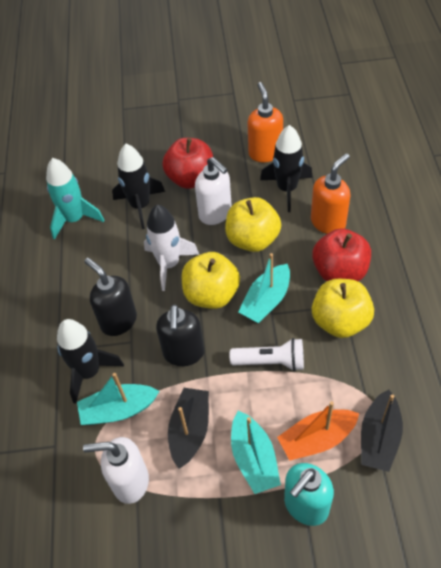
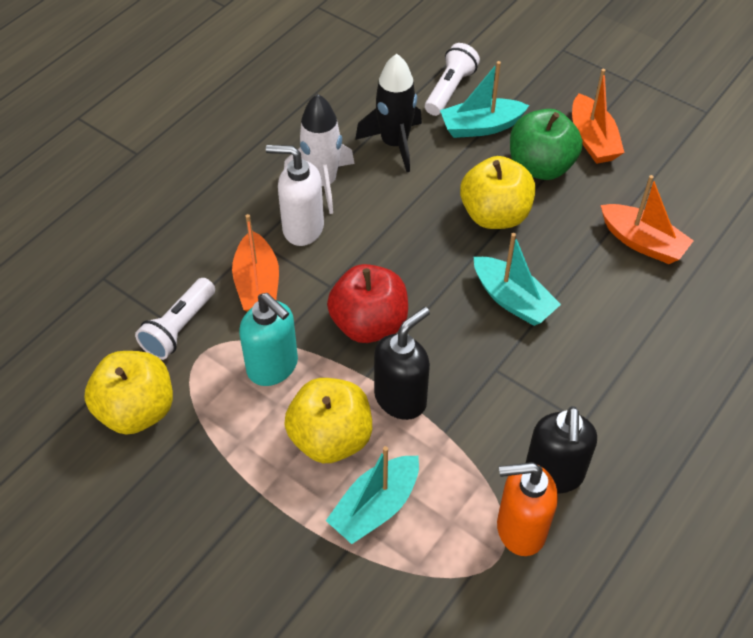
black boat: [168,388,209,469] [361,389,403,472] = 2 -> none = 0
black rocket: [57,319,124,404] [112,144,165,229] [260,125,313,212] = 3 -> [355,54,422,172] = 1
green apple: none = 0 -> [510,109,583,180] = 1
orange boat: [277,401,359,461] = 1 -> [232,214,279,312] [572,69,625,164] [600,175,694,264] = 3
orange soap dispenser: [247,82,283,162] [311,153,351,234] = 2 -> [497,462,558,556] = 1
red apple: [162,138,213,189] [312,228,371,281] = 2 -> [327,264,408,343] = 1
turquoise rocket: [46,158,104,240] = 1 -> none = 0
white flashlight: [230,338,304,371] = 1 -> [135,278,215,360] [425,43,480,116] = 2
white soap dispenser: [83,437,149,504] [195,157,232,225] = 2 -> [266,145,324,246] = 1

